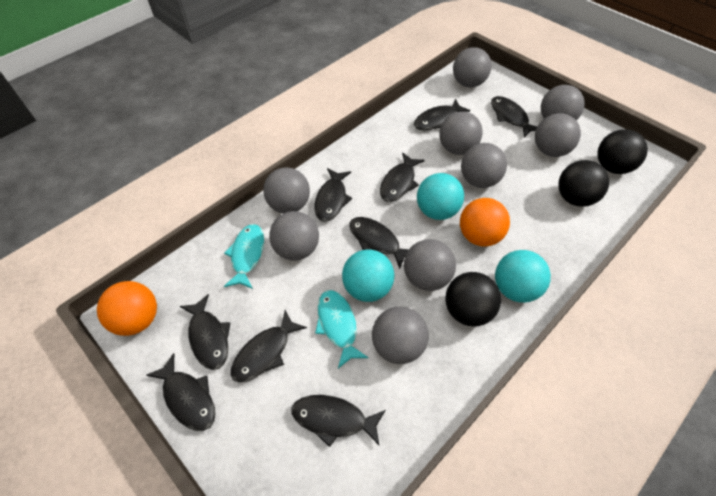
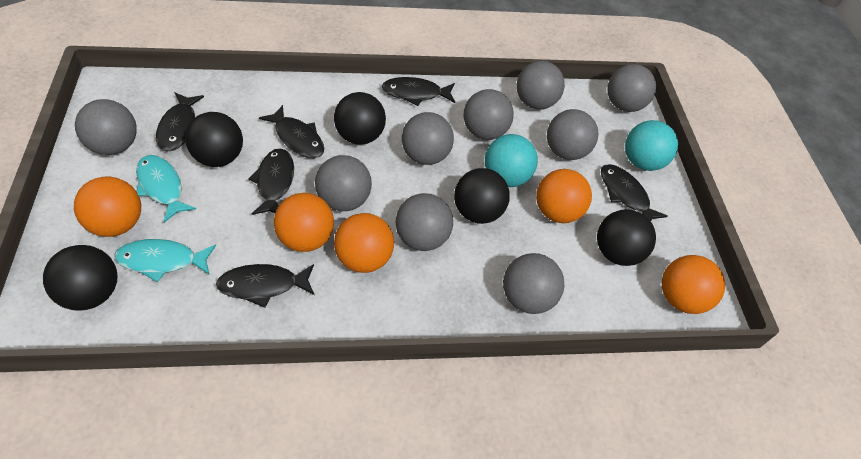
black ball: [445,272,501,327] [558,160,609,207] [597,129,648,174] = 3 -> [43,245,118,311] [185,112,243,167] [334,92,386,145] [454,168,510,224] [597,209,656,266] = 5
black fish: [146,353,215,431] [180,294,230,370] [231,310,307,382] [292,395,386,447] [314,168,352,222] [349,217,409,269] [380,152,425,202] [414,99,470,130] [491,96,537,138] = 9 -> [156,92,204,151] [216,264,314,308] [248,148,294,215] [259,105,324,158] [382,77,455,106] [601,164,668,221] = 6
orange ball: [97,281,157,336] [460,198,510,247] = 2 -> [74,177,141,237] [274,193,334,252] [334,213,394,273] [536,169,592,223] [662,255,725,314] = 5
turquoise ball: [342,249,394,302] [417,173,464,220] [495,250,551,303] = 3 -> [485,134,538,187] [625,120,678,171] = 2

